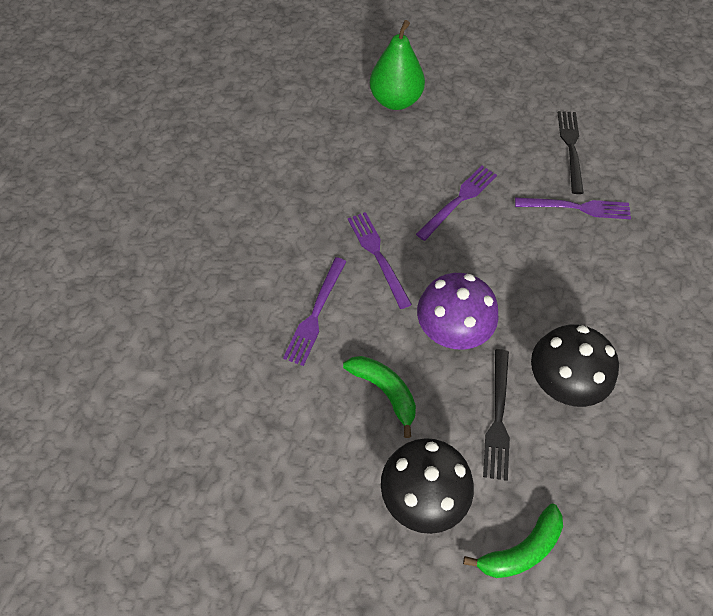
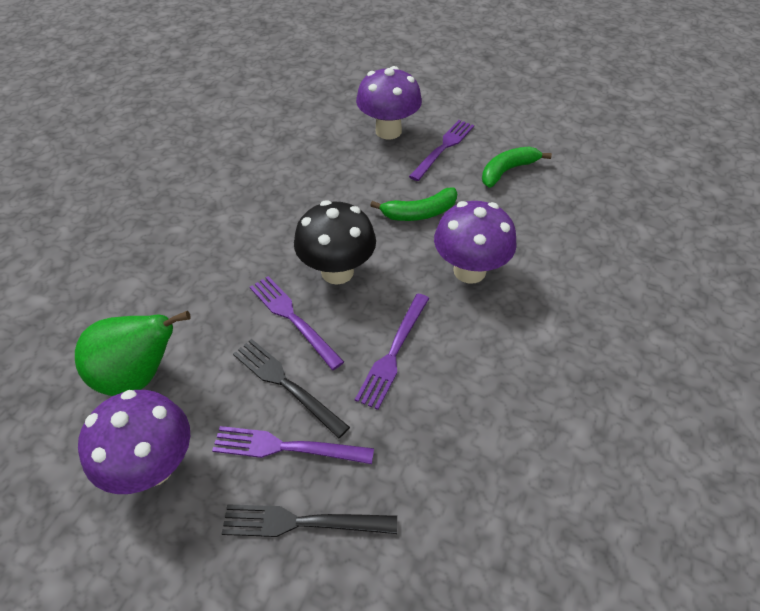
black mushroom: [381,438,474,534] [531,324,619,407] = 2 -> [294,200,376,285] = 1
purple mushroom: [417,273,499,350] = 1 -> [78,390,190,494] [356,66,422,139] [434,201,517,284] = 3

